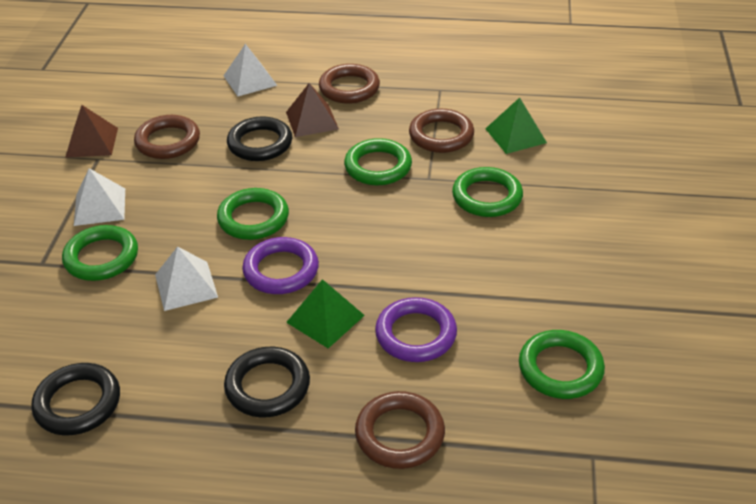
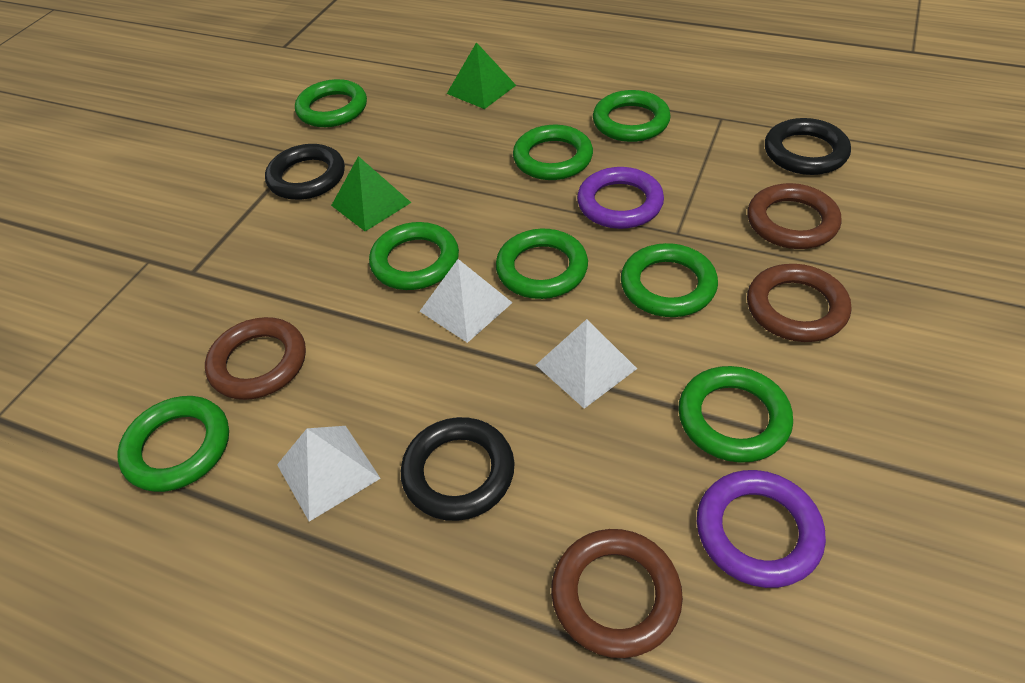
brown pyramid: [65,105,118,158] [286,83,339,137] = 2 -> none = 0
green ring: [62,225,138,281] [217,188,289,240] [344,138,412,185] [452,167,523,217] [519,330,605,399] = 5 -> [117,396,229,492] [295,79,367,127] [369,222,459,290] [496,229,588,299] [513,125,593,180] [593,90,671,142] [621,243,718,317] [678,366,793,463] = 8

